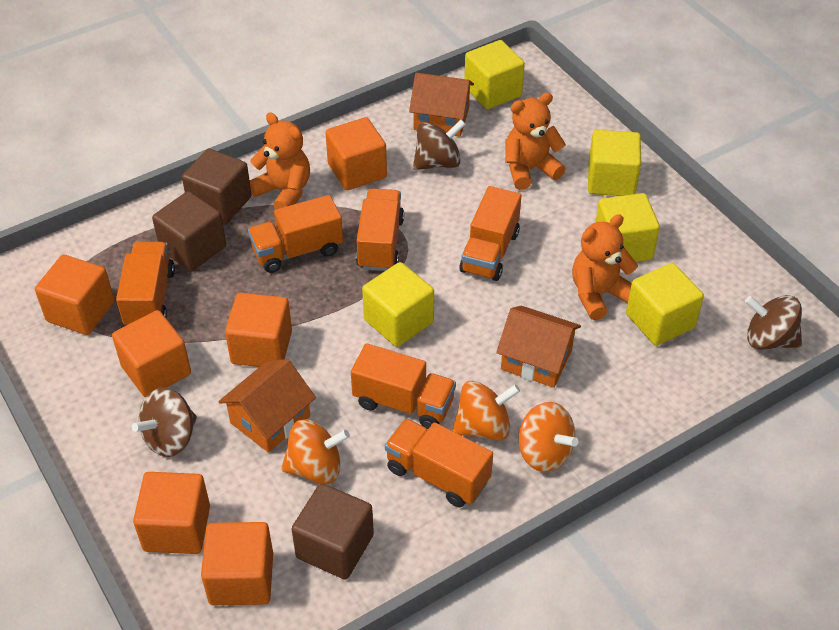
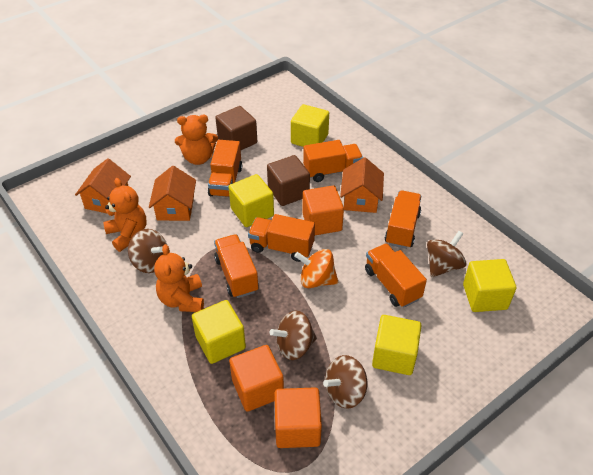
brown cube: [152,191,226,271] [182,148,252,224] [292,483,374,580] = 3 -> [215,106,257,150] [267,155,310,206] = 2
brown spinning top: [132,387,197,457] [413,119,466,170] [745,295,802,350] = 3 -> [128,229,167,273] [270,311,317,360] [323,355,367,409] [427,231,467,277] = 4
orange cube: [35,255,114,335] [112,310,191,397] [133,472,210,554] [201,522,273,605] [225,292,292,367] [325,117,387,190] = 6 -> [229,345,284,412] [275,387,322,448] [302,186,344,235] = 3
orange spinning top: [281,419,350,484] [452,381,520,440] [518,402,578,472] = 3 -> [294,249,338,288] = 1

